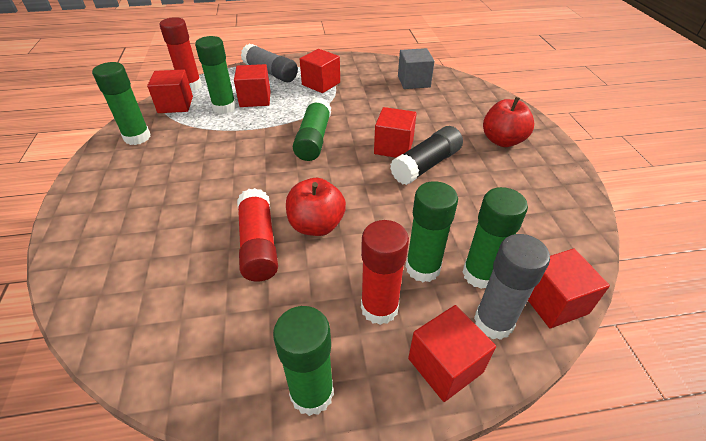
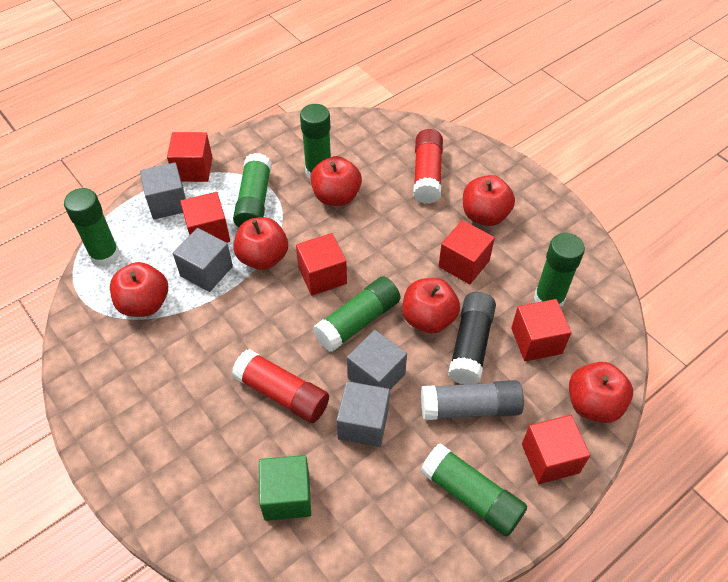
green cube: none = 0 -> [259,455,311,521] = 1
grey cube: [398,48,434,89] = 1 -> [140,162,186,220] [173,228,233,292] [337,381,390,447] [347,330,407,390] = 4
grey glue stick: [241,44,298,83] [474,234,550,340] = 2 -> [421,380,524,420] = 1
red apple: [286,178,346,236] [483,97,534,147] = 2 -> [110,262,168,317] [233,217,288,270] [311,156,362,206] [402,278,460,334] [463,175,515,226] [569,362,633,423] = 6
red glue stick: [160,17,202,91] [237,188,278,282] [361,220,409,325] = 3 -> [232,349,329,423] [413,129,443,204] = 2

